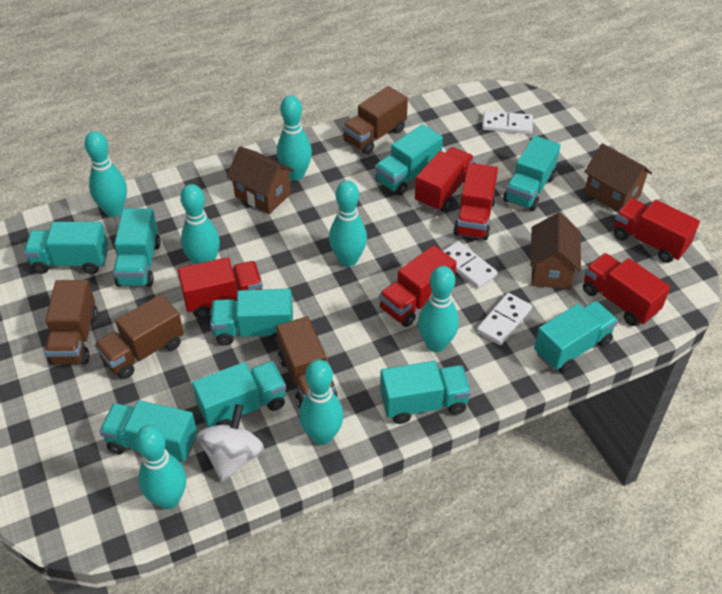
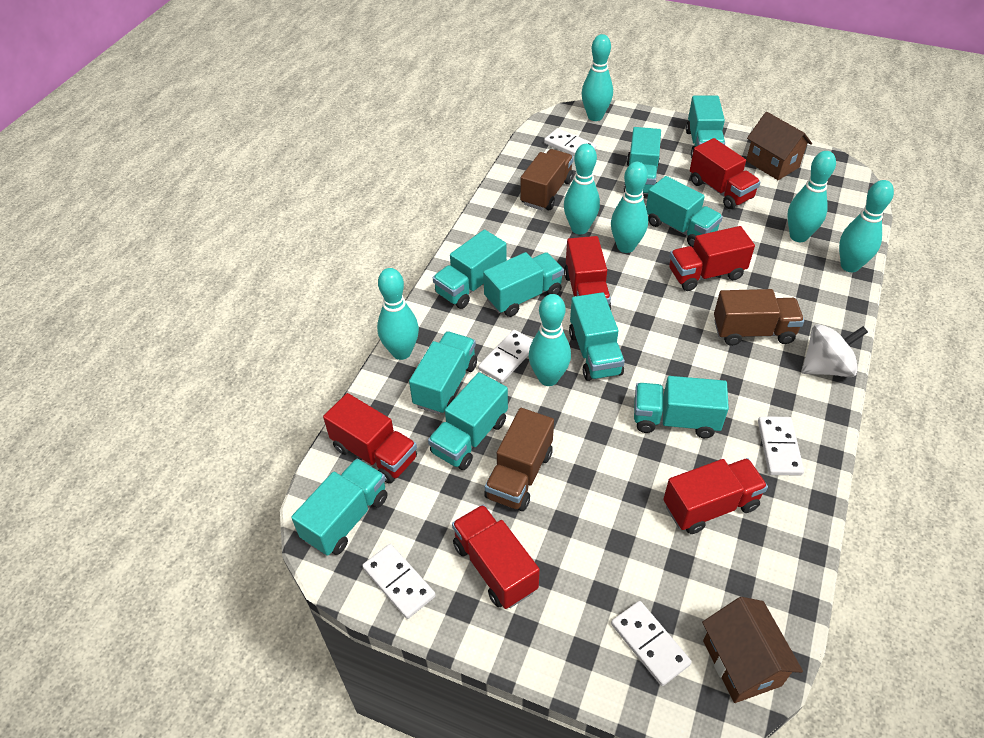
brown house: [227,146,294,214] [530,212,581,290] [584,143,652,212] = 3 -> [702,597,803,703] [746,112,812,180] = 2
brown truck: [44,280,98,365] [94,294,184,379] [276,316,337,409] [342,86,408,154] = 4 -> [484,408,554,511] [520,149,574,210] [714,289,804,346] = 3
turquoise truck: [24,222,108,274] [99,400,197,462] [113,209,161,287] [192,361,286,427] [210,289,293,346] [375,124,443,196] [380,361,471,424] [503,136,561,211] [534,301,618,373] = 9 -> [291,458,388,556] [409,331,477,415] [428,372,508,470] [433,229,507,309] [483,252,564,317] [569,292,625,381] [624,127,661,194] [634,376,729,438] [646,176,723,247] [686,96,725,158] = 10
white domino: [443,241,498,289] [477,293,532,345] [482,111,533,134] = 3 -> [362,544,436,619] [478,330,533,383] [544,128,596,156] [611,601,692,686] [758,416,804,476] = 5

